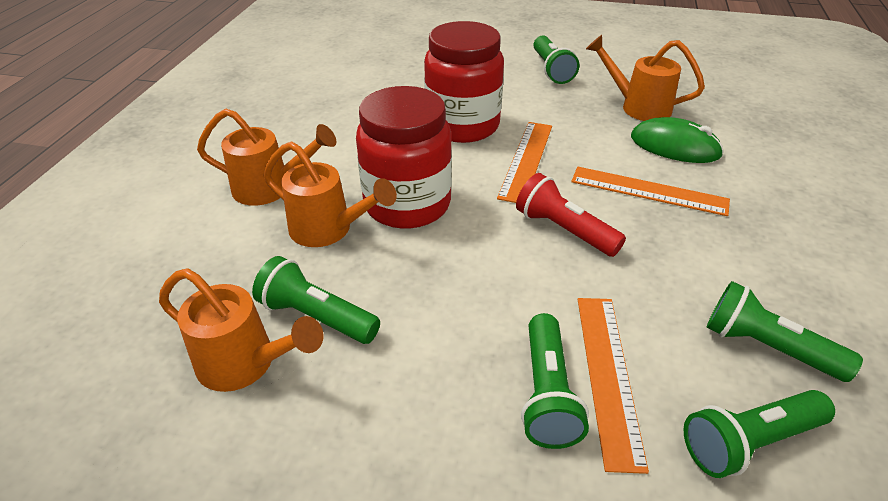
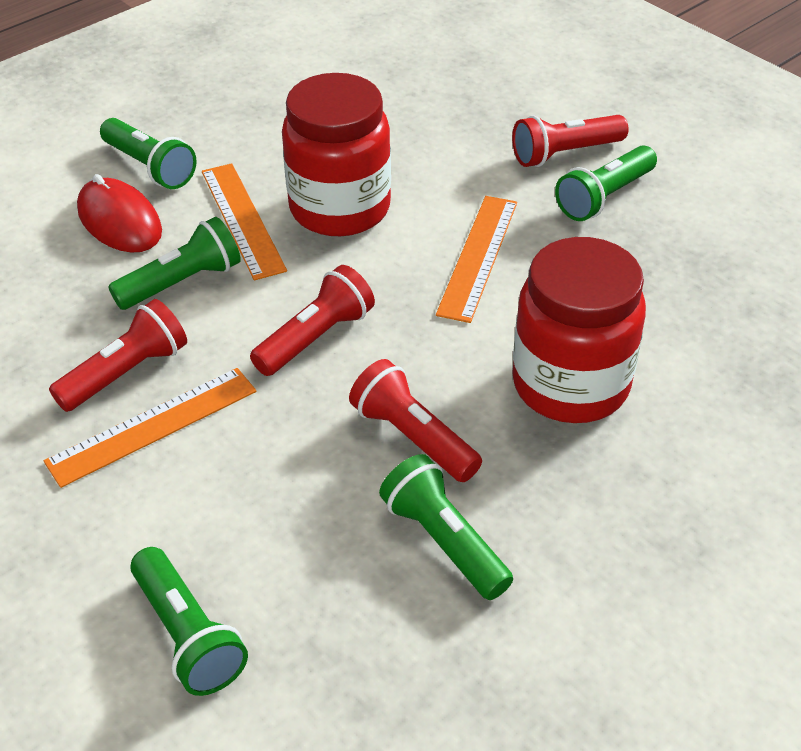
green mouse: [631,117,724,163] = 1 -> none = 0
orange watering can: [159,268,324,392] [197,108,336,206] [264,142,397,247] [586,35,705,121] = 4 -> none = 0
red flashlight: [516,173,626,257] = 1 -> [49,299,187,412] [250,265,375,376] [349,359,482,482] [512,115,629,167] = 4
red mouse: none = 0 -> [77,174,162,252] = 1

